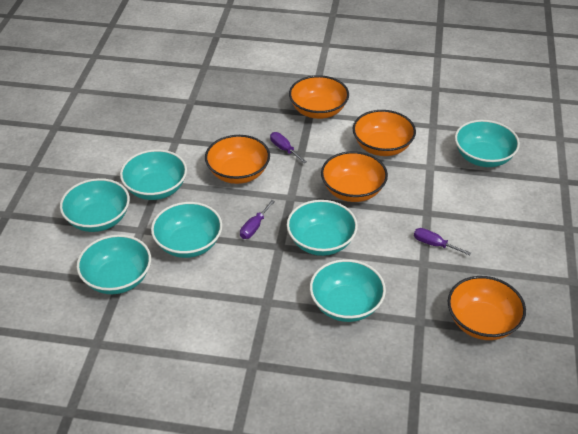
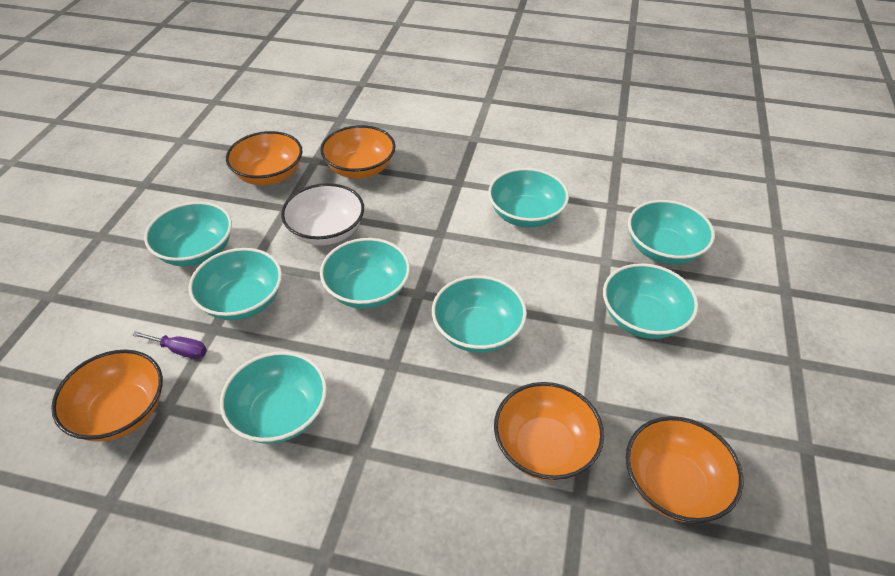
purple screwdriver: [240,200,275,239] [270,132,307,163] [414,228,471,255] = 3 -> [132,331,207,359] = 1
turquoise bowl: [60,178,130,232] [77,235,151,294] [120,150,187,200] [151,202,222,258] [287,200,358,256] [310,259,386,322] [455,120,520,167] = 7 -> [144,202,232,267] [189,248,282,321] [220,351,327,444] [320,238,410,309] [432,275,527,353] [488,168,569,228] [603,263,698,339] [628,200,715,264] = 8
white bowl: none = 0 -> [281,183,364,245] = 1

